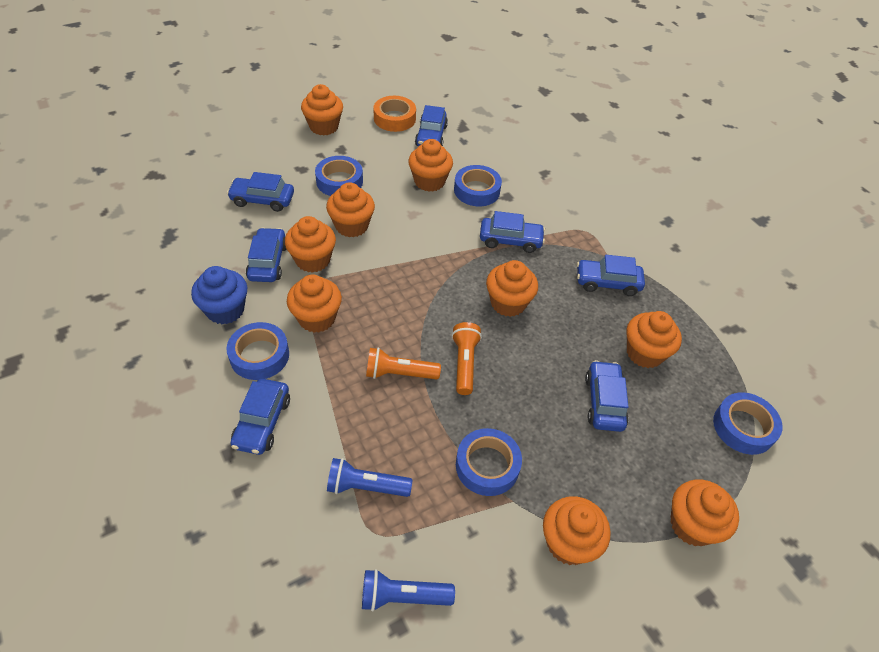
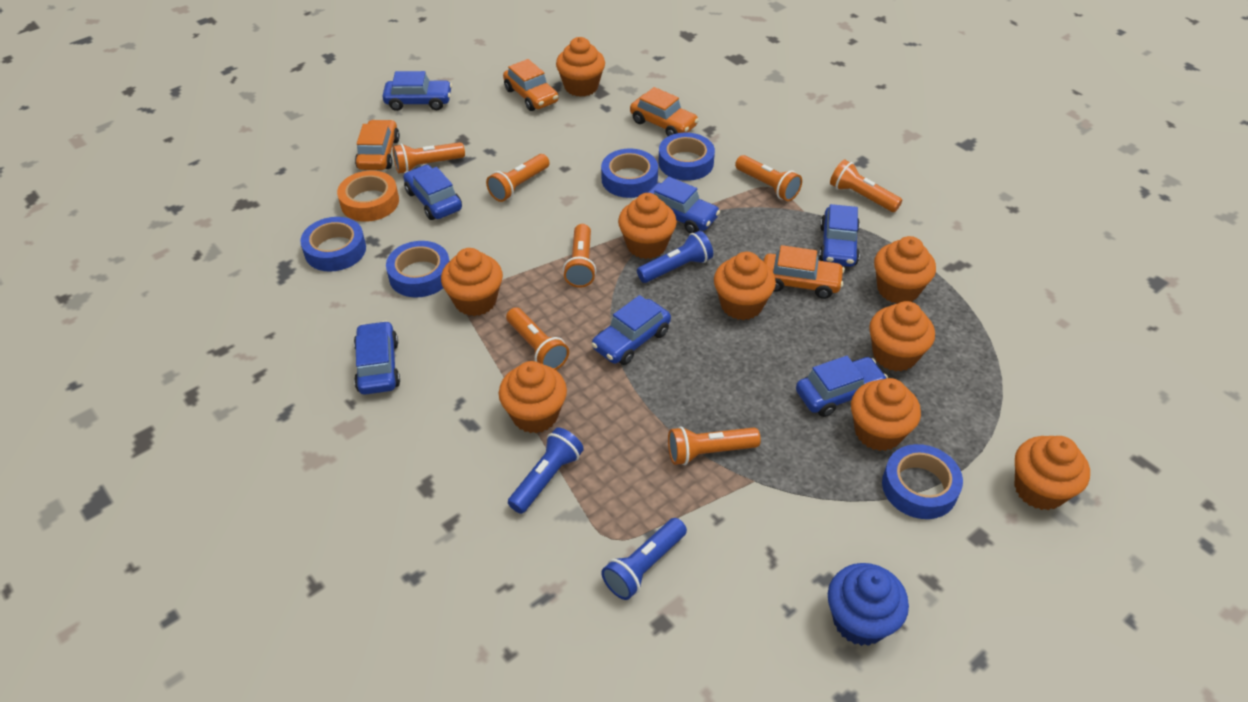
blue flashlight: [327,458,413,497] [362,569,455,612] = 2 -> [508,427,584,514] [601,518,687,600] [637,231,713,283] = 3
orange car: none = 0 -> [355,120,400,170] [503,59,559,111] [630,87,699,136] [763,245,845,299] = 4
orange flashlight: [366,348,441,379] [452,322,482,395] = 2 -> [393,142,465,174] [486,154,549,202] [506,307,569,370] [563,224,596,288] [668,426,761,465] [735,155,802,201] [830,160,902,212] = 7

